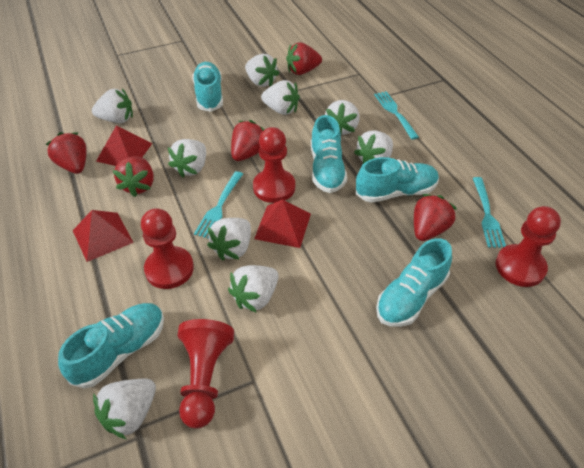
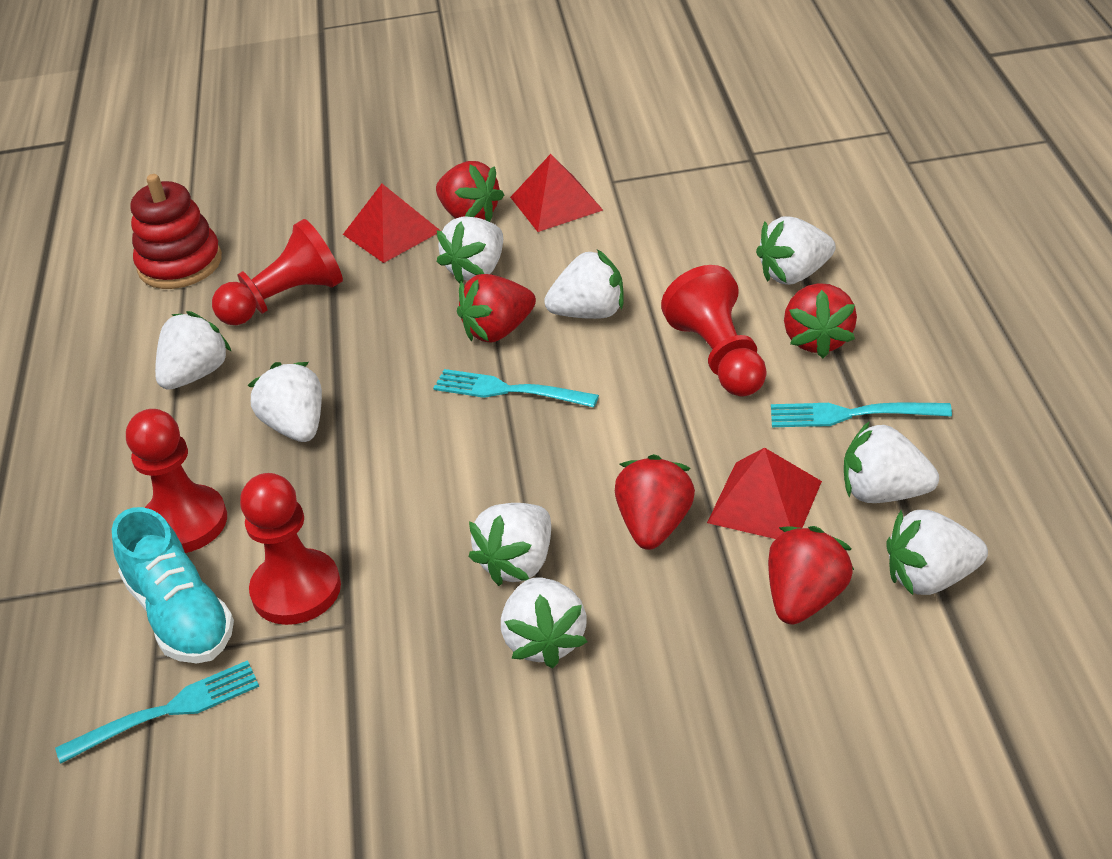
red stacking toy: none = 0 -> [130,174,222,289] = 1
turquoise shoe: [58,303,164,388] [192,62,223,112] [311,115,347,193] [356,157,439,203] [376,238,452,327] = 5 -> [112,507,234,663] = 1

